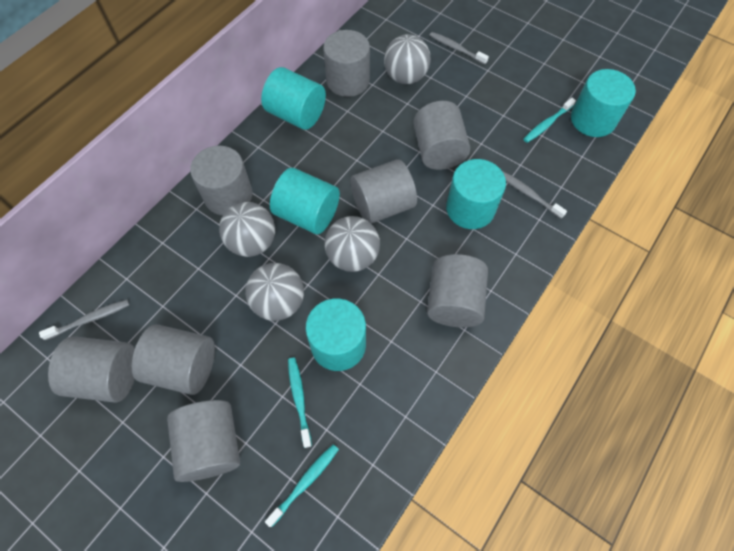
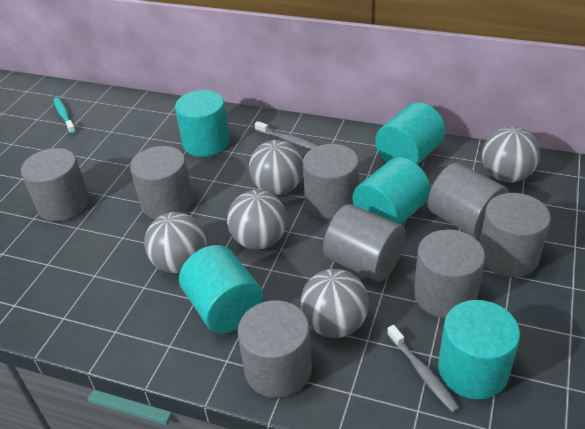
grey ball: [219,202,275,257] [245,263,304,321] [325,216,380,272] [384,34,431,84] = 4 -> [144,212,207,274] [227,190,287,250] [249,140,303,195] [301,269,369,338] [482,127,540,183] = 5
grey toothbrush: [39,300,129,340] [429,32,489,65] [502,171,567,219] = 3 -> [255,121,318,149] [387,325,459,413] = 2
turquoise toothbrush: [265,444,339,527] [288,357,312,448] [523,98,576,143] = 3 -> [54,97,76,134] = 1

